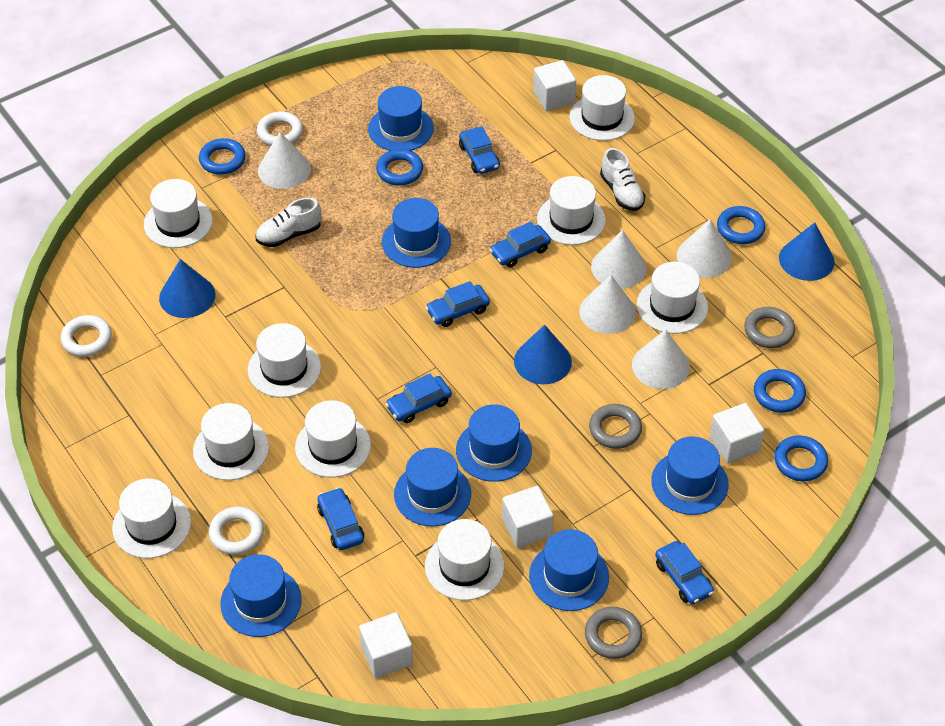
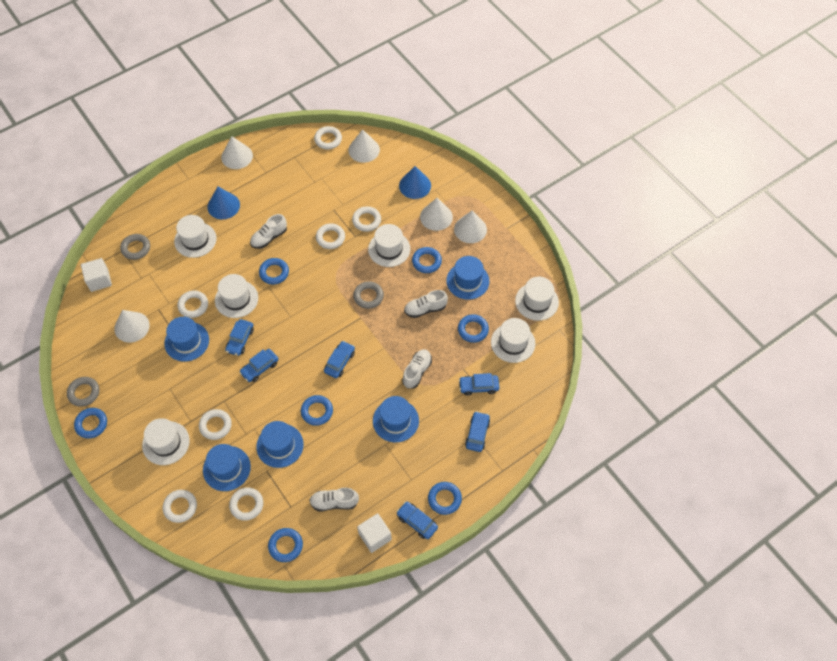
blue cone: [159,259,216,318] [514,325,572,384] [779,222,834,281] = 3 -> [207,187,240,219] [399,166,431,199] = 2
blue hat: [220,554,302,637] [368,86,434,151] [382,198,451,268] [394,448,471,526] [456,404,532,482] [529,529,609,611] [651,436,729,515] = 7 -> [164,317,209,362] [203,444,251,491] [256,421,304,468] [373,396,419,442] [446,256,489,300] = 5
blue ring: [199,138,246,175] [376,149,423,185] [717,206,765,244] [754,369,806,413] [774,435,828,481] = 5 -> [74,408,107,439] [259,258,289,285] [268,528,303,562] [301,395,333,426] [412,247,442,273] [428,482,462,515] [458,314,489,343] = 7
white cube: [359,612,413,678] [502,486,554,548] [533,60,576,111] [710,403,764,464] = 4 -> [81,258,112,292] [357,513,392,553] = 2
white hat: [112,479,191,558] [144,179,213,248] [193,403,269,480] [248,323,321,398] [295,400,371,477] [425,519,504,600] [537,176,606,245] [570,75,635,141] [637,262,708,334] = 9 -> [142,418,190,465] [174,215,217,258] [215,274,258,318] [368,224,410,267] [491,318,535,363] [515,277,559,321] = 6
white ring: [61,315,112,357] [209,506,264,555] [257,112,303,146] = 3 -> [163,490,197,523] [177,290,208,318] [199,409,232,440] [229,487,263,521] [314,126,342,149] [316,223,345,249] [352,206,381,232] = 7
white shoe: [256,198,322,247] [600,148,646,211] = 2 -> [250,214,287,249] [309,488,359,512] [402,349,432,389] [404,290,448,318] = 4

